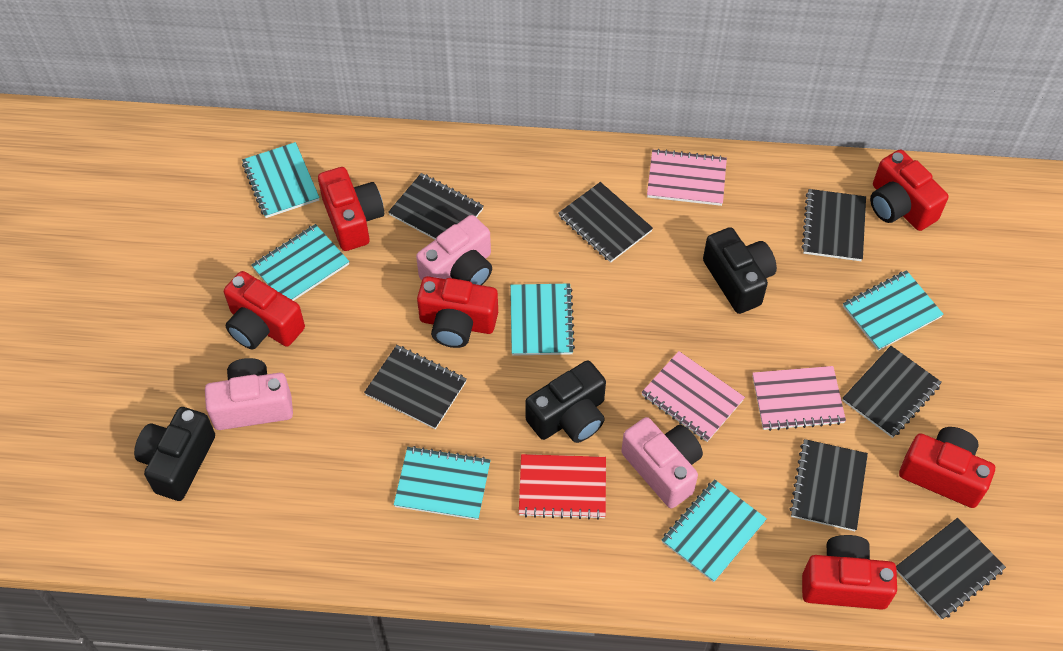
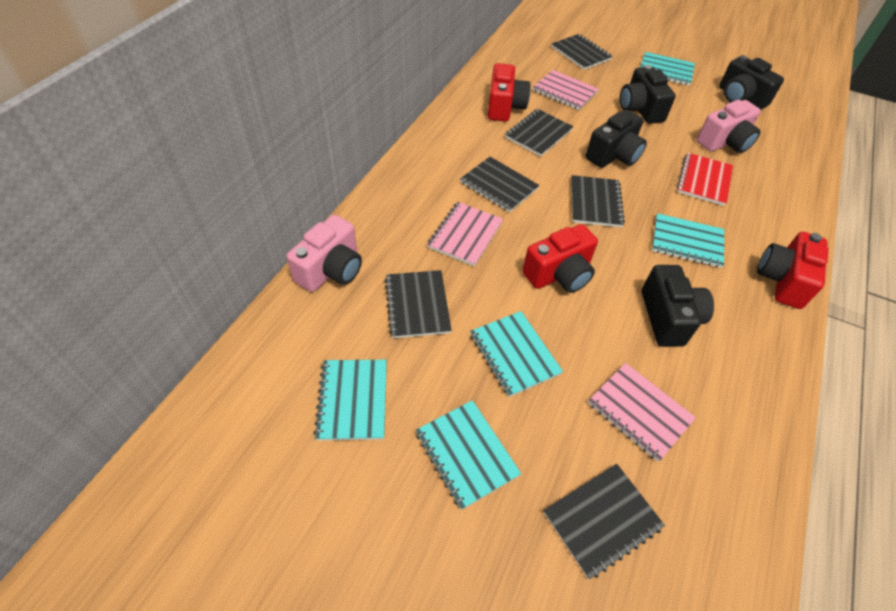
black camera: [134,407,215,501] [525,360,606,443] [703,227,777,314] = 3 -> [586,110,647,168] [620,65,676,124] [642,265,714,347] [719,55,784,110] = 4
black notebook: [364,345,467,429] [388,173,484,240] [559,182,653,263] [790,439,868,531] [801,189,866,261] [842,346,942,438] [896,518,1006,620] = 7 -> [385,270,452,338] [460,157,539,212] [505,109,574,156] [544,464,665,579] [551,34,613,70] [571,175,625,228] = 6
pink camera: [205,358,293,430] [416,215,492,285] [621,417,703,508] = 3 -> [286,215,362,292] [697,100,761,153] = 2
red camera: [224,271,305,350] [318,167,384,251] [417,276,498,348] [802,535,897,610] [870,149,949,231] [899,427,995,508] = 6 -> [488,63,531,122] [522,224,598,293] [757,232,828,309] = 3
turquoise notebook: [242,142,319,218] [252,224,350,301] [394,446,491,520] [510,283,575,356] [662,479,767,582] [843,270,944,351] = 6 -> [314,360,387,441] [416,400,521,510] [470,311,563,397] [641,52,695,86] [652,213,724,268] = 5

